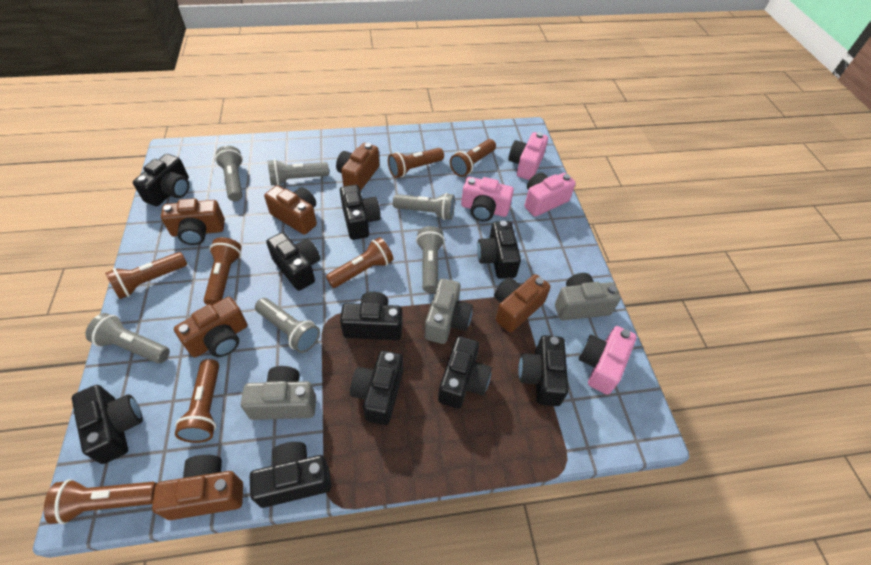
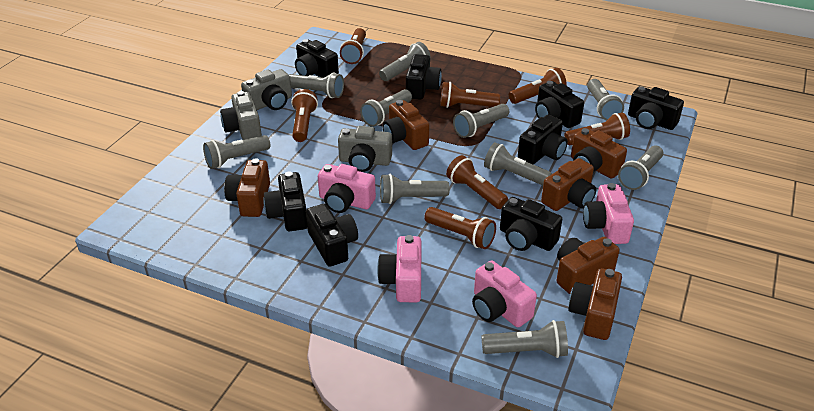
black camera: [72,385,143,464] [133,154,189,206] [250,442,331,508] [266,232,320,291] [340,185,381,240] [340,292,403,340] [350,350,403,425] [438,336,492,409] [477,221,521,279] [518,335,569,406] = 10 -> [263,171,307,231] [295,39,339,78] [306,204,358,267] [406,54,442,100] [500,197,562,251] [518,115,568,164] [535,81,584,128] [628,86,684,130] = 8
grey flashlight: [85,313,170,363] [215,146,243,201] [255,298,320,353] [268,159,329,186] [393,193,455,220] [416,226,445,293] = 6 -> [203,135,271,169] [289,72,344,98] [360,89,412,127] [379,42,430,81] [380,174,450,204] [453,104,509,138] [481,320,568,358] [484,142,552,185] [587,79,624,120] [618,146,664,190] = 10

